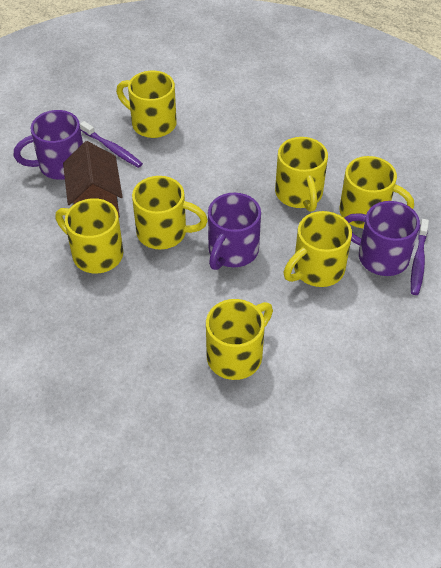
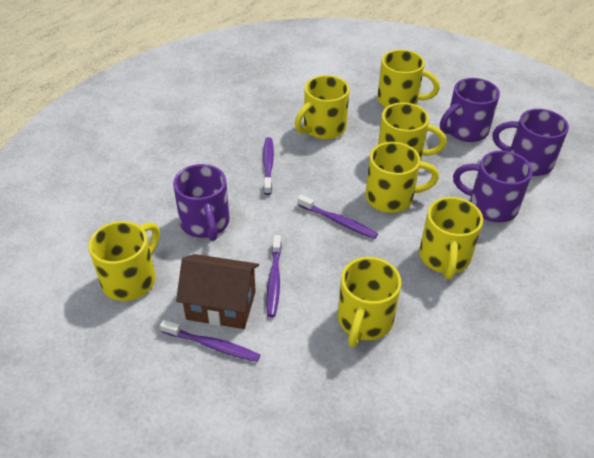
purple mug: [14,110,83,180] [208,193,261,270] [344,201,420,276] = 3 -> [173,164,230,241] [440,78,500,142] [453,151,533,222] [493,109,569,176] = 4
purple toothbrush: [80,121,143,168] [411,219,429,295] = 2 -> [160,320,260,362] [263,137,274,195] [266,235,282,317] [297,195,378,239] = 4

